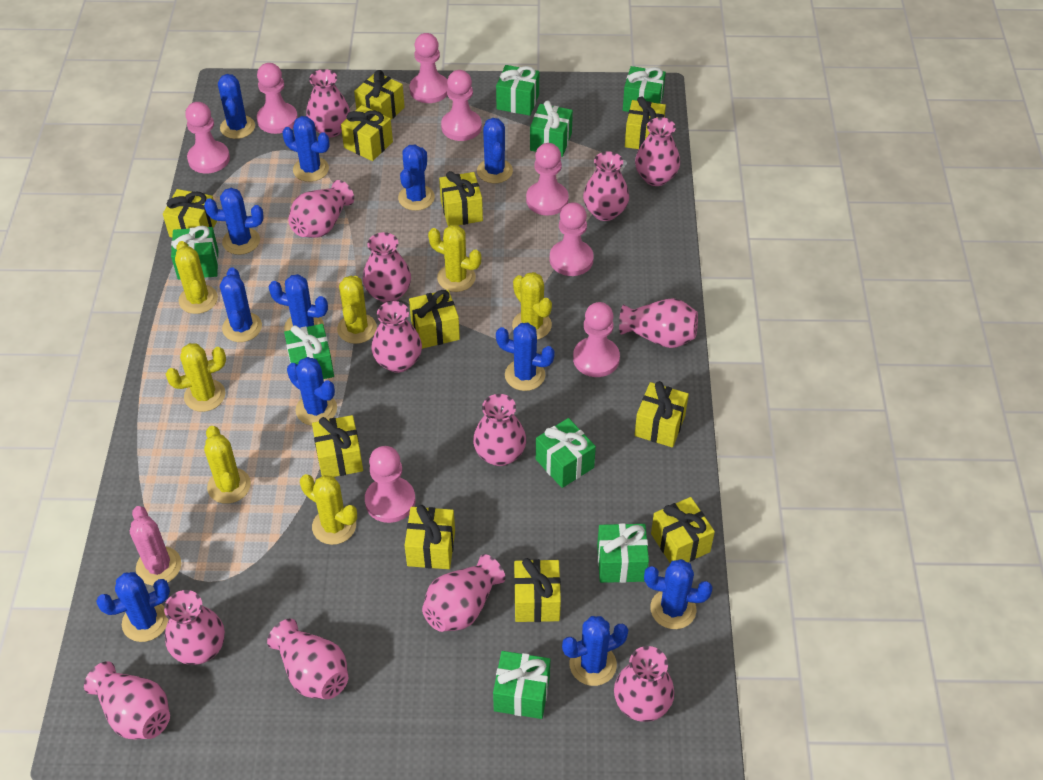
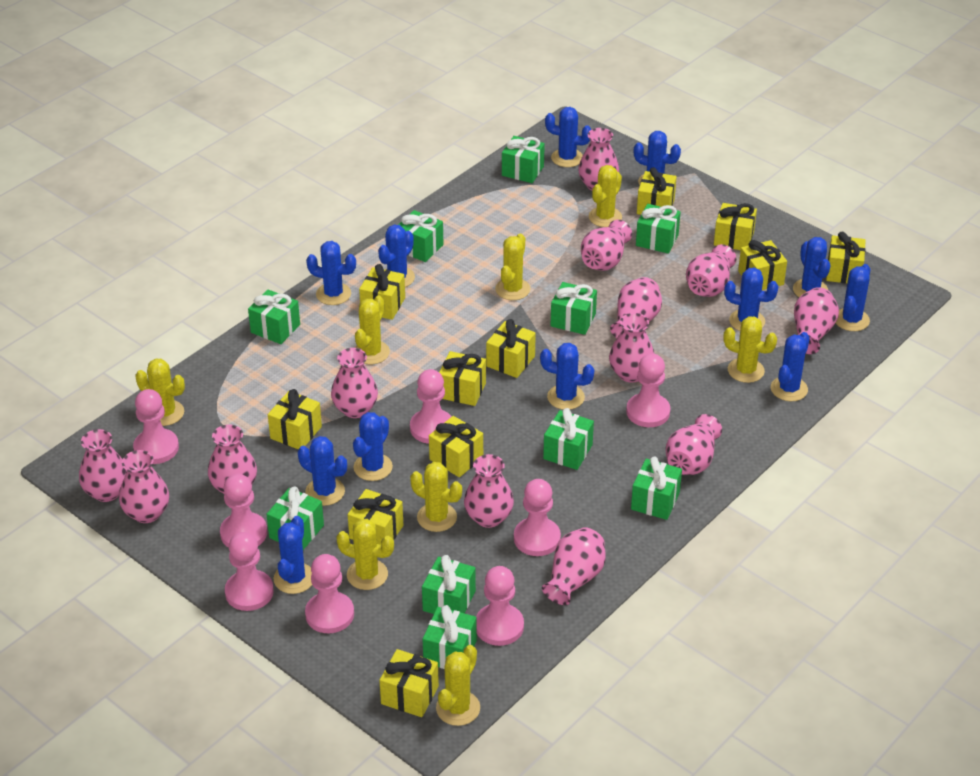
green gift: [171,226,218,279] [284,324,334,379] [493,651,550,719] [496,65,539,116] [530,101,573,157] [536,418,596,488] [597,523,649,583] [623,66,666,112] = 8 -> [248,289,300,344] [266,487,324,550] [398,210,443,262] [422,555,476,614] [423,605,477,669] [502,136,545,183] [543,408,594,470] [551,282,597,335] [631,457,682,520] [636,204,681,254] = 10
pink cactus: [130,506,181,586] = 1 -> none = 0
yellow cactus: [166,343,226,412] [175,241,218,314] [204,426,251,504] [300,474,357,545] [337,276,377,344] [428,225,481,292] [512,272,552,340] = 7 -> [135,359,185,426] [336,519,394,590] [355,295,390,364] [410,462,462,532] [436,645,480,726] [495,234,530,300] [589,165,622,227] [723,316,777,383] = 8

